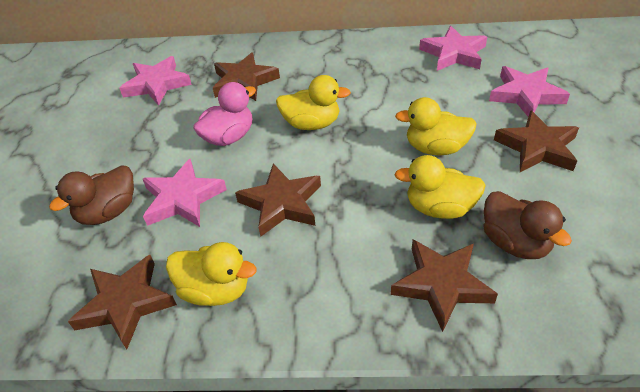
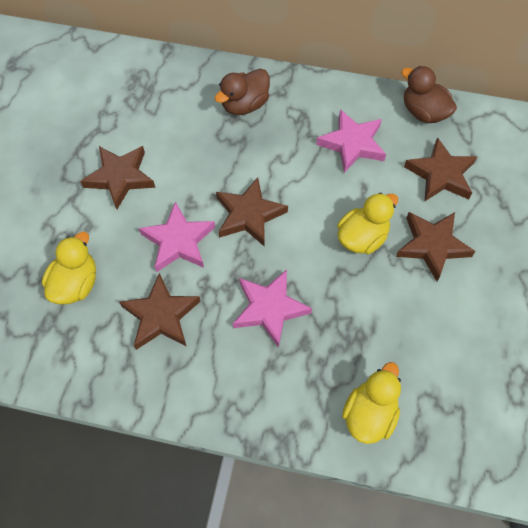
pink duck: [193,82,256,146] = 1 -> none = 0
pink star: [119,56,192,106] [143,159,227,227] [419,26,487,71] [489,66,570,117] = 4 -> [139,201,215,272] [233,270,312,348] [316,110,386,173] = 3
yellow duck: [166,242,257,306] [276,75,351,130] [394,155,486,219] [395,97,477,155] = 4 -> [42,232,96,305] [337,193,398,254] [342,362,401,444] = 3

